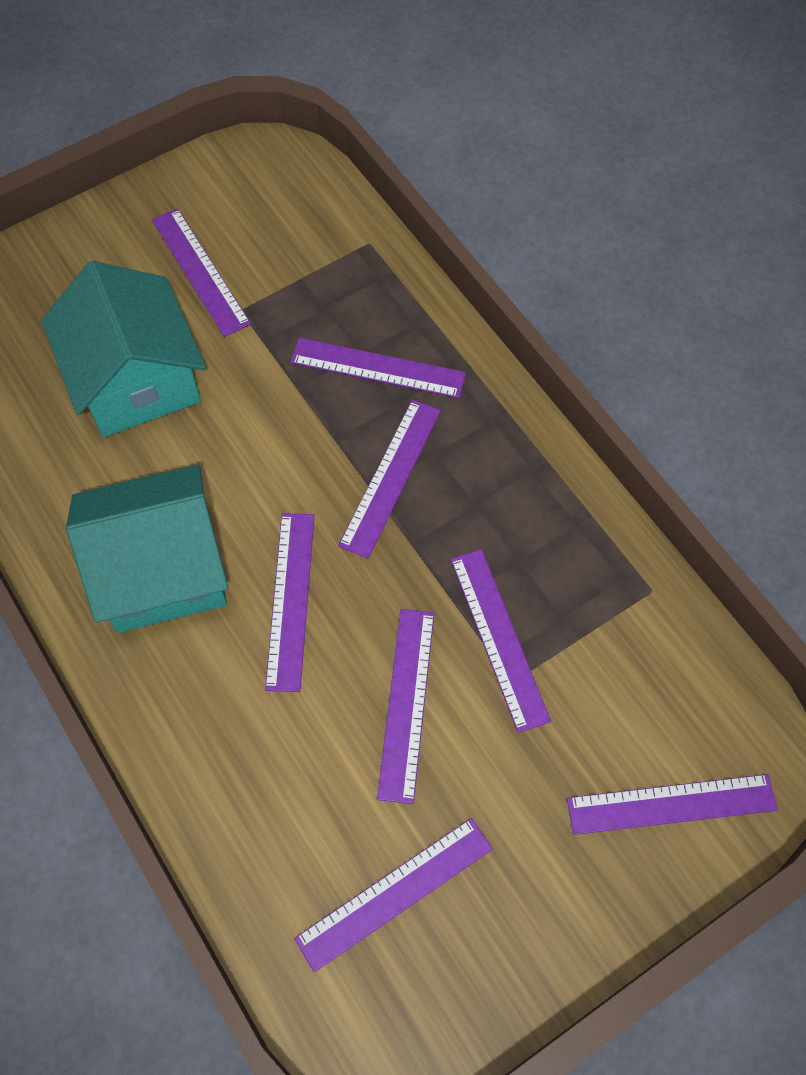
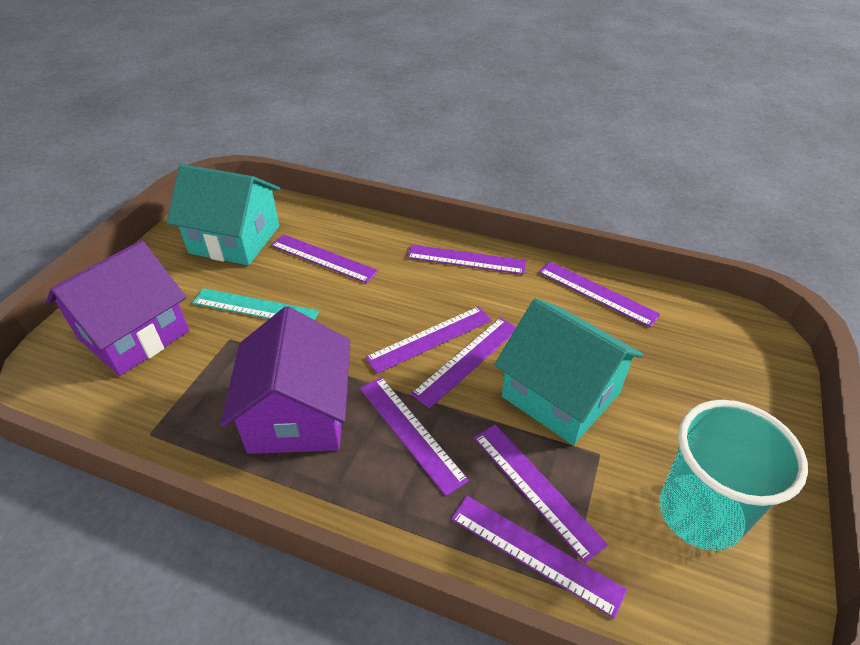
purple house: none = 0 -> [46,240,189,376] [220,306,350,454] = 2
turquoise cup: none = 0 -> [659,400,808,551] = 1
turquoise ruler: none = 0 -> [192,288,319,320] = 1

